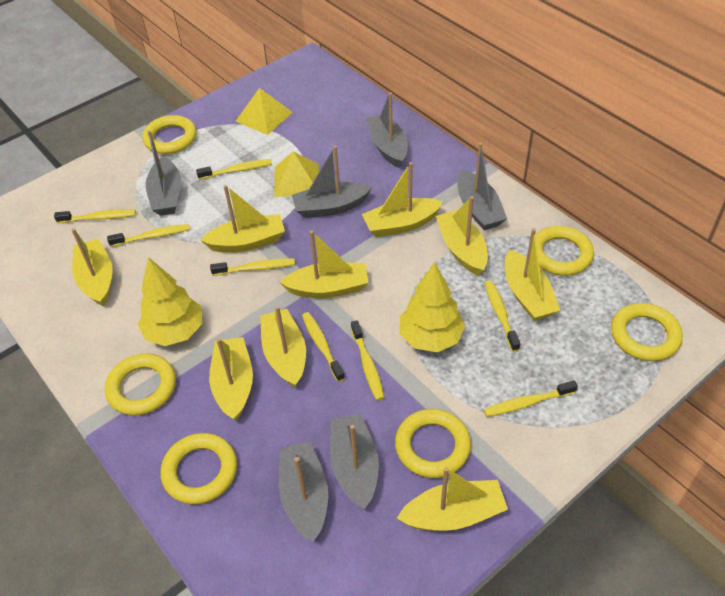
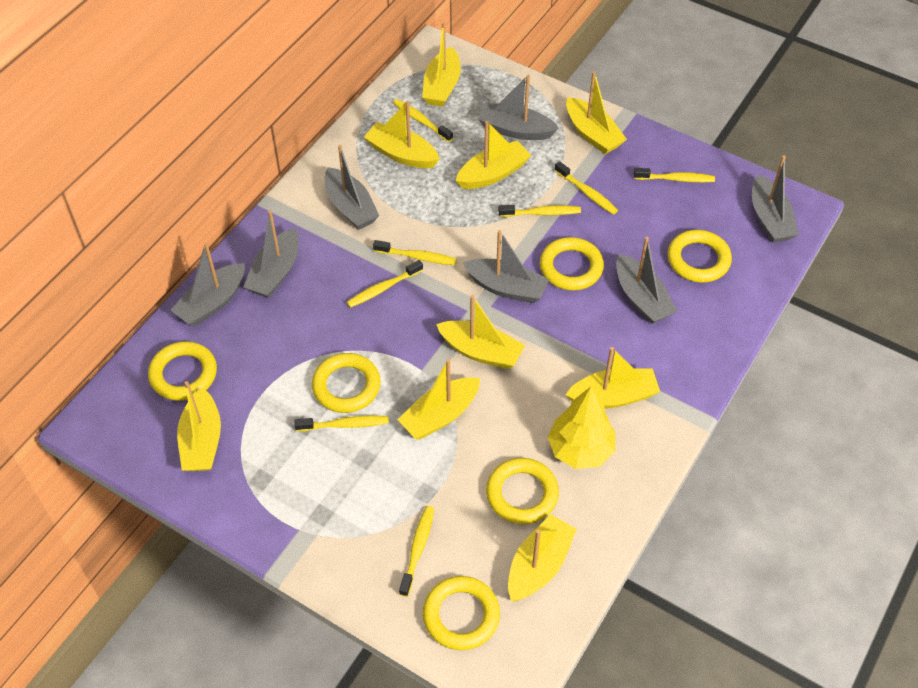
grey boat: [146,130,181,216] [279,442,328,542] [292,146,372,218] [330,413,379,509] [366,92,408,168] [457,143,507,230] = 6 -> [171,242,245,327] [243,210,299,298] [325,145,379,230] [463,230,550,303] [478,75,559,140] [616,237,677,324] [752,155,799,243] = 7
yellow pyramid: [235,88,293,135] [274,151,319,197] = 2 -> none = 0
yellow tree: [138,257,202,346] [400,262,465,352] = 2 -> [548,387,615,469] = 1

